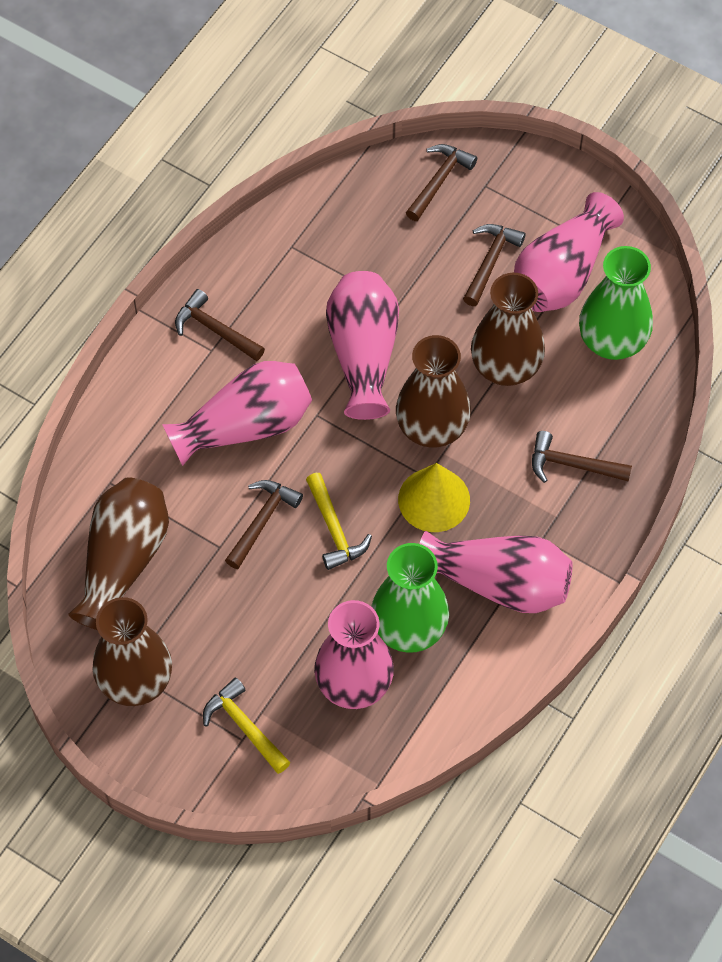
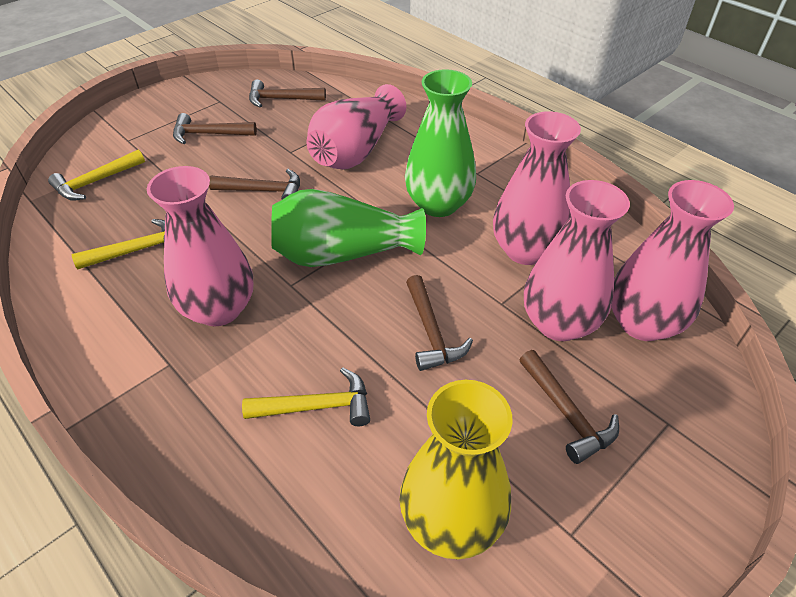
brown vase: [68,477,169,630] [92,597,172,706] [396,335,471,448] [471,273,545,386] = 4 -> none = 0
yellow cone: [398,463,470,532] = 1 -> none = 0
yellow hammer: [203,677,291,774] [306,473,372,570] = 2 -> [48,150,145,201] [72,219,165,270] [242,367,370,426] = 3
yellow vase: none = 0 -> [399,380,513,559] = 1

